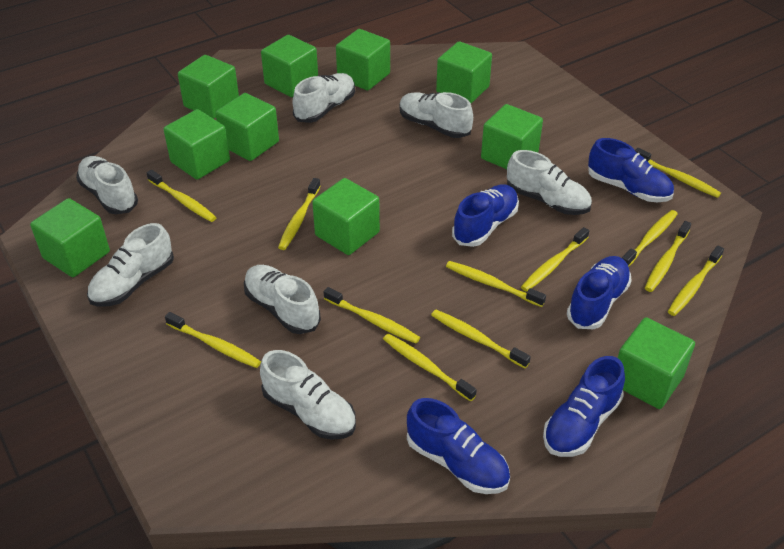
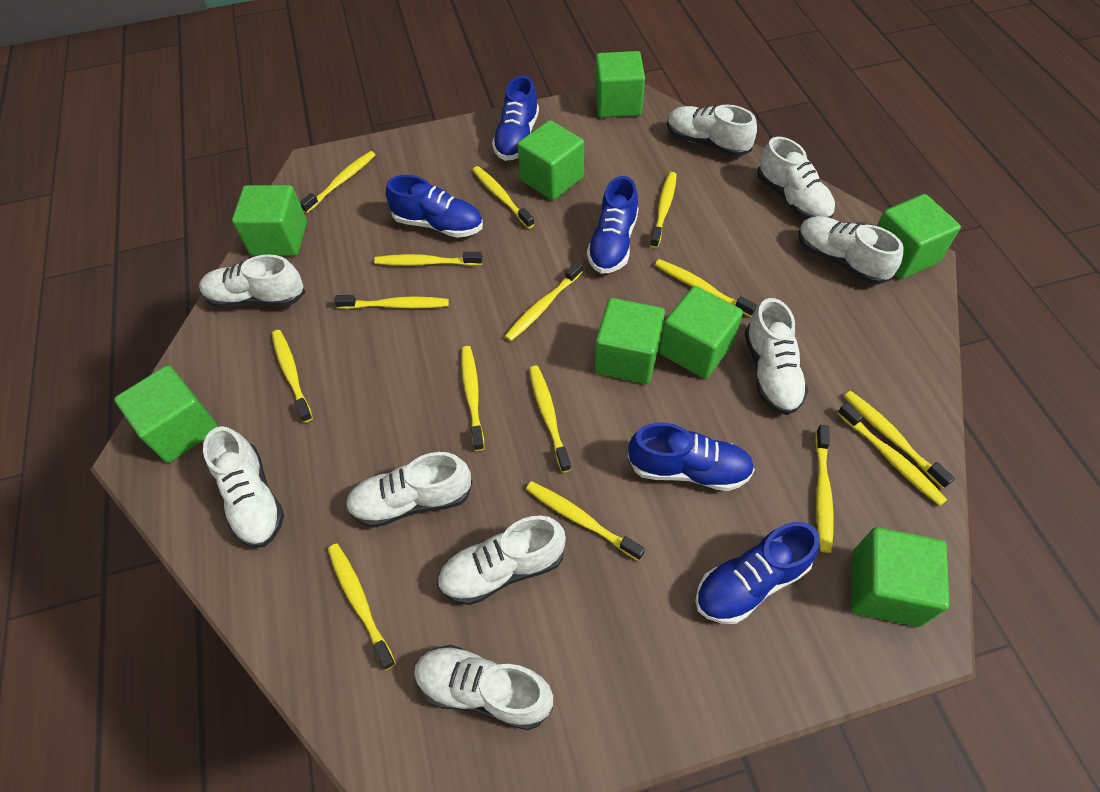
green cube: [30,198,110,277] [164,109,230,179] [178,55,239,119] [215,93,279,161] [261,35,318,97] [312,178,380,255] [336,29,390,90] [436,42,492,103] [481,104,543,169] [618,317,695,409] = 10 -> [114,365,218,463] [232,185,307,256] [517,120,584,200] [595,51,645,118] [595,298,665,384] [660,286,743,379] [851,527,950,627] [877,194,961,279] = 8
white shoe: [76,156,138,214] [87,223,174,306] [244,265,321,334] [260,350,356,440] [292,73,355,123] [400,92,473,138] [507,150,592,215] = 7 -> [199,254,305,308] [203,426,284,548] [345,452,472,528] [414,645,553,730] [437,515,566,605] [667,105,757,157] [745,298,808,415] [757,137,835,220] [798,216,904,285] = 9
yellow toothbrush: [147,170,217,222] [165,312,261,368] [278,178,320,250] [324,287,420,344] [383,334,477,401] [431,310,531,368] [446,261,546,307] [521,227,589,292] [622,210,677,267] [635,148,721,198] [645,221,691,292] [668,246,724,316] = 12 -> [272,330,313,423] [300,151,376,213] [328,544,396,670] [334,295,449,309] [374,252,482,266] [461,346,484,451] [473,166,534,229] [505,261,583,341] [526,481,645,561] [529,366,571,473] [650,172,677,248] [655,259,757,317] [815,425,834,553] [837,403,947,506] [844,391,955,488] = 15

